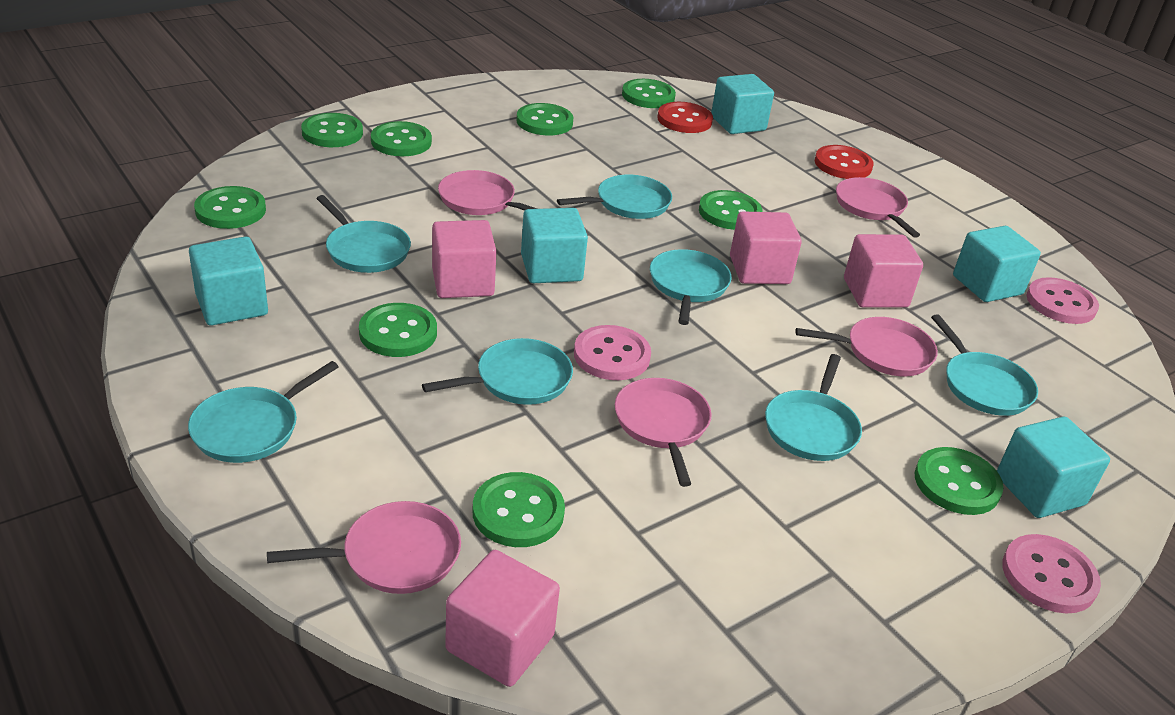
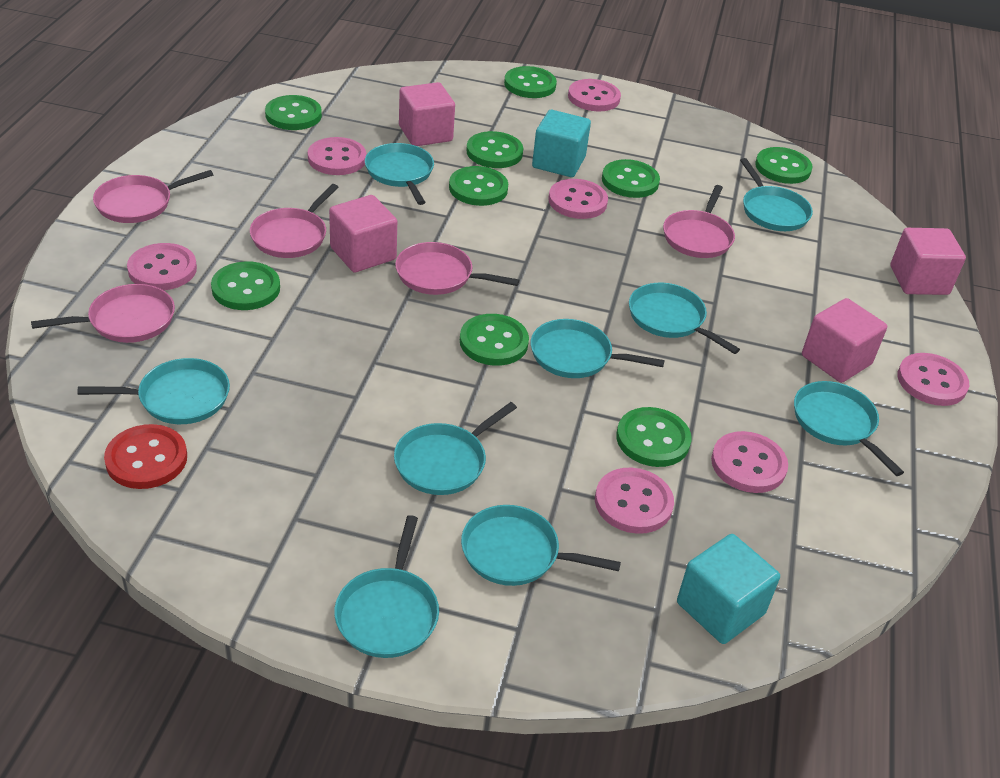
pink button: [574,325,651,380] [1002,534,1101,613] [1027,277,1099,324] = 3 -> [127,243,197,290] [308,137,366,175] [548,179,608,219] [568,79,621,111] [595,468,674,534] [711,431,788,493] [897,353,969,406] = 7
red button: [657,102,713,133] [815,145,874,179] = 2 -> [104,424,187,489] = 1
turquoise cube: [189,236,268,326] [521,208,588,283] [711,74,774,134] [953,226,1041,302] [997,417,1110,518] = 5 -> [532,110,591,177] [677,534,780,644] = 2
turquoise pan: [188,361,339,463] [316,195,411,273] [422,338,573,405] [557,175,672,219] [650,249,732,325] [765,354,862,461] [931,314,1038,416] = 7 -> [77,358,230,424] [334,515,439,658] [365,143,434,205] [394,402,517,495] [461,505,621,586] [531,319,665,378] [629,283,740,354] [740,158,813,231] [794,381,904,476] = 9

